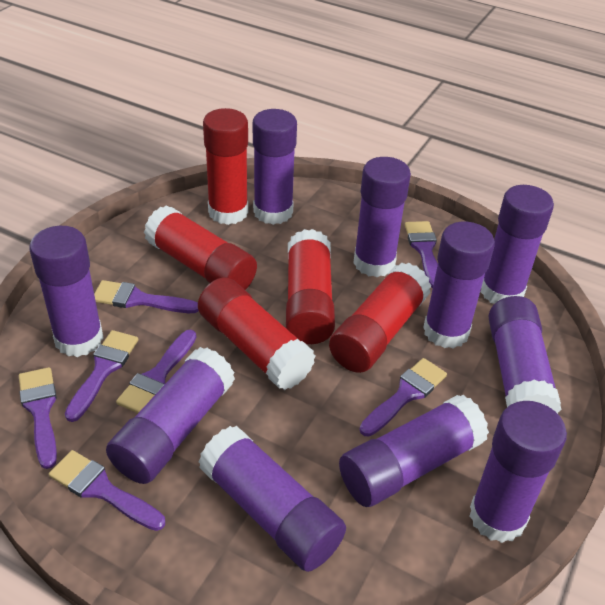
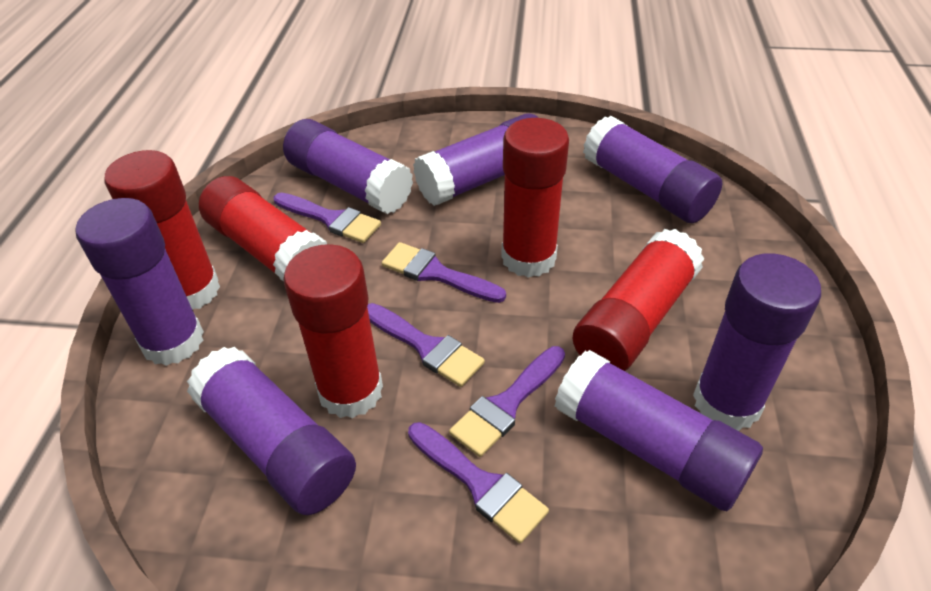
purple brush: [19,367,57,469] [49,450,165,531] [65,330,138,422] [94,280,199,313] [116,330,196,413] [360,358,447,437] [405,221,438,288] = 7 -> [274,193,381,243] [367,303,485,387] [382,242,506,303] [408,422,549,544] [449,346,565,457] = 5
purple glue stick: [30,226,104,357] [106,347,235,484] [198,426,346,572] [253,109,297,225] [339,395,489,507] [353,157,411,277] [423,222,495,349] [470,401,567,543] [481,185,554,304] [489,296,562,414] = 10 -> [76,198,204,366] [187,347,356,515] [283,119,413,214] [413,113,539,206] [555,350,763,511] [583,116,722,223] [693,253,821,431] = 7

